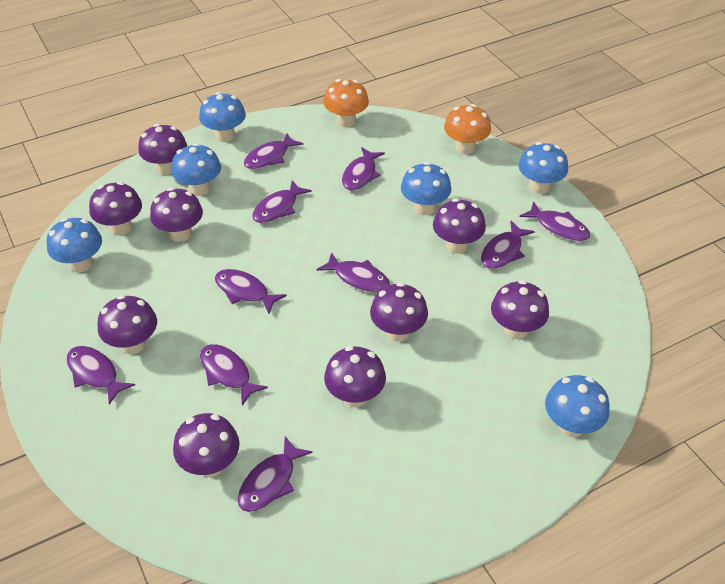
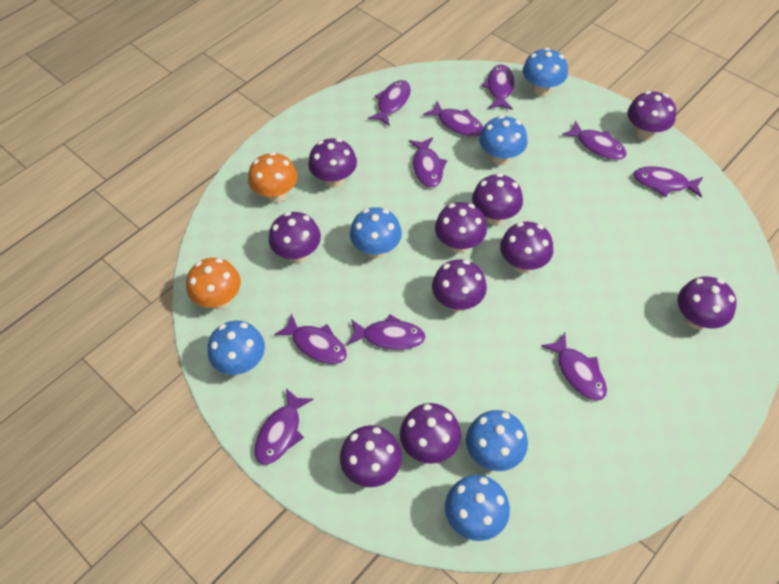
purple mushroom: [89,182,142,236] [97,295,157,354] [138,124,187,175] [150,188,203,242] [173,413,240,477] [324,346,386,407] [370,282,428,342] [433,198,486,254] [491,280,549,339] = 9 -> [269,212,321,263] [308,138,357,188] [340,425,402,487] [400,403,461,464] [432,259,487,312] [435,202,487,253] [472,173,523,225] [500,222,553,273] [627,91,676,140] [677,277,737,330] = 10

